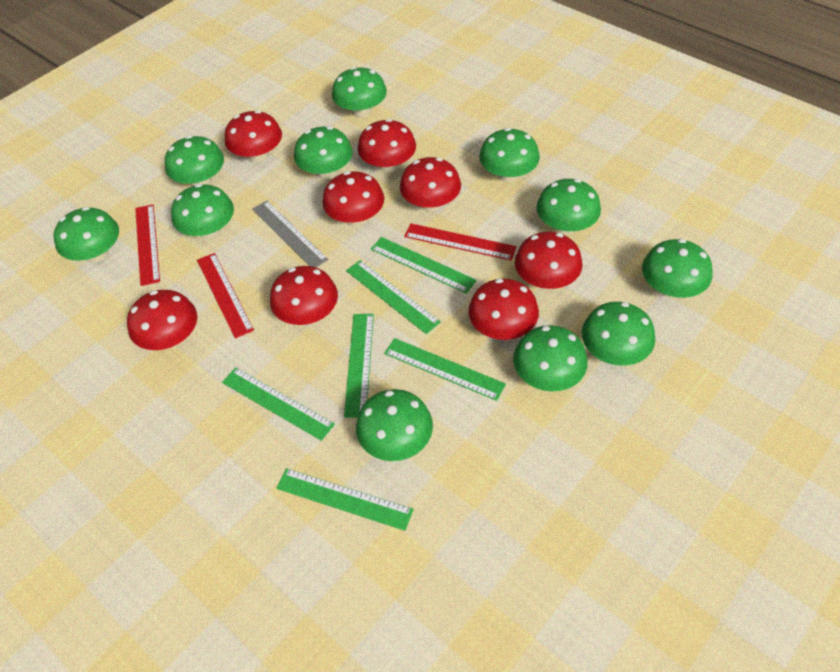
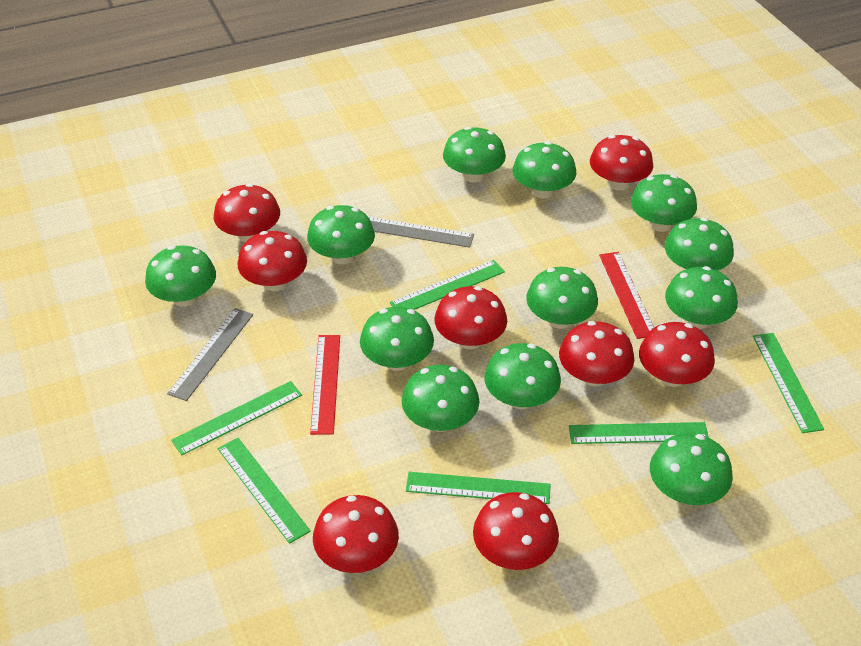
green mushroom: [53,207,119,263] [165,136,224,186] [171,184,234,239] [294,126,353,179] [332,67,387,117] [356,389,433,461] [479,128,540,182] [513,325,588,392] [536,179,601,235] [582,302,655,366] [642,239,713,298] = 11 -> [145,245,216,307] [307,205,375,264] [360,307,434,371] [402,365,479,432] [443,127,506,182] [484,343,561,409] [513,141,576,198] [526,267,598,329] [631,174,697,232] [650,433,733,505] [664,218,734,271] [665,266,738,329] = 12
grey ruler: [252,201,328,267] = 1 -> [167,308,253,401] [369,217,474,248] = 2
red ruler: [135,204,160,286] [197,253,254,339] [404,223,517,261] = 3 -> [310,335,340,435] [599,252,654,339] = 2

